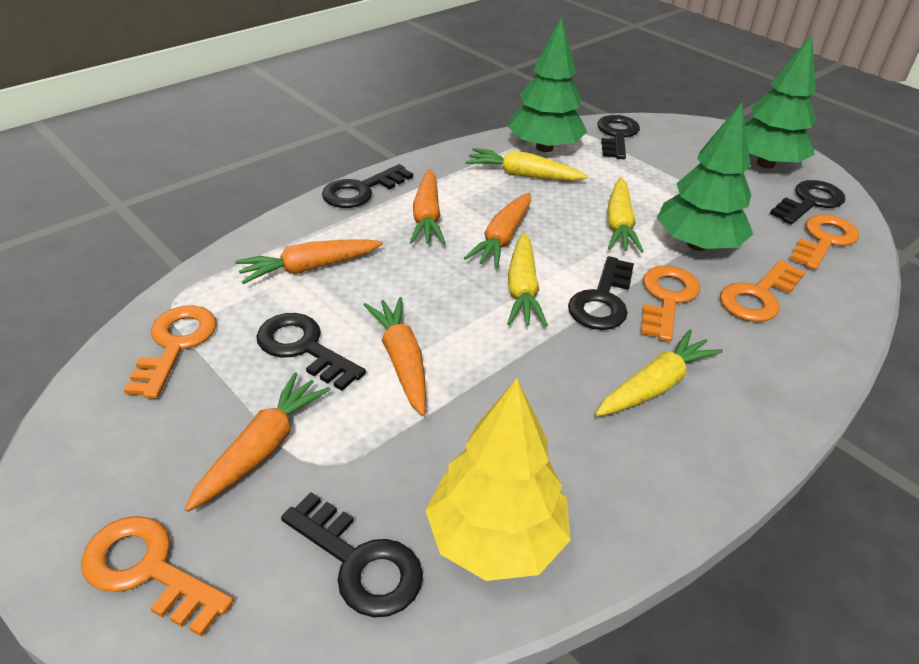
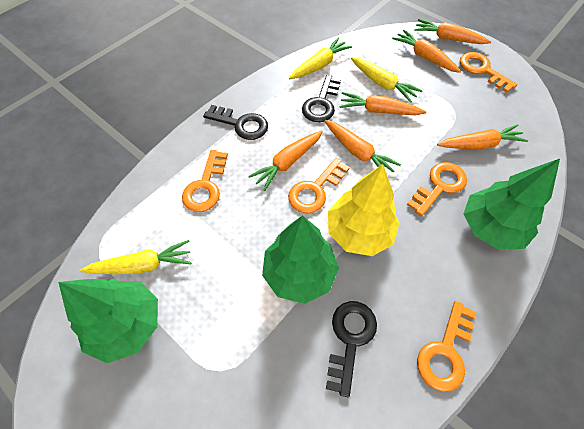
black key: [256,313,366,391] [281,492,423,618] [322,164,413,208] [568,256,634,330] [597,115,640,159] [770,180,845,224] = 6 -> [203,105,268,140] [302,75,341,122] [326,301,377,397] = 3
orange carrot: [185,372,331,512] [235,239,383,284] [364,297,426,416] [410,169,446,244] [464,193,531,269] = 5 -> [248,131,323,191] [325,120,401,172] [340,92,426,115] [392,30,461,73] [414,19,491,44] [437,124,528,149] = 6
yellow carrot: [466,148,588,181] [507,232,548,327] [595,329,723,417] [607,177,644,253] = 4 -> [80,240,192,274] [289,38,352,79] [351,57,422,103] = 3

